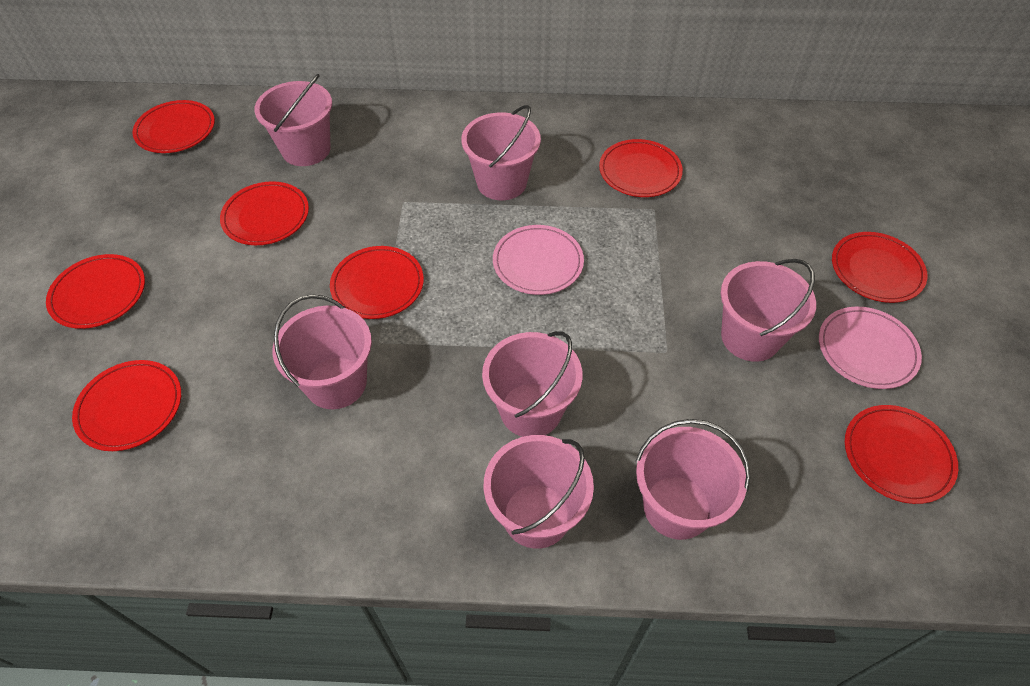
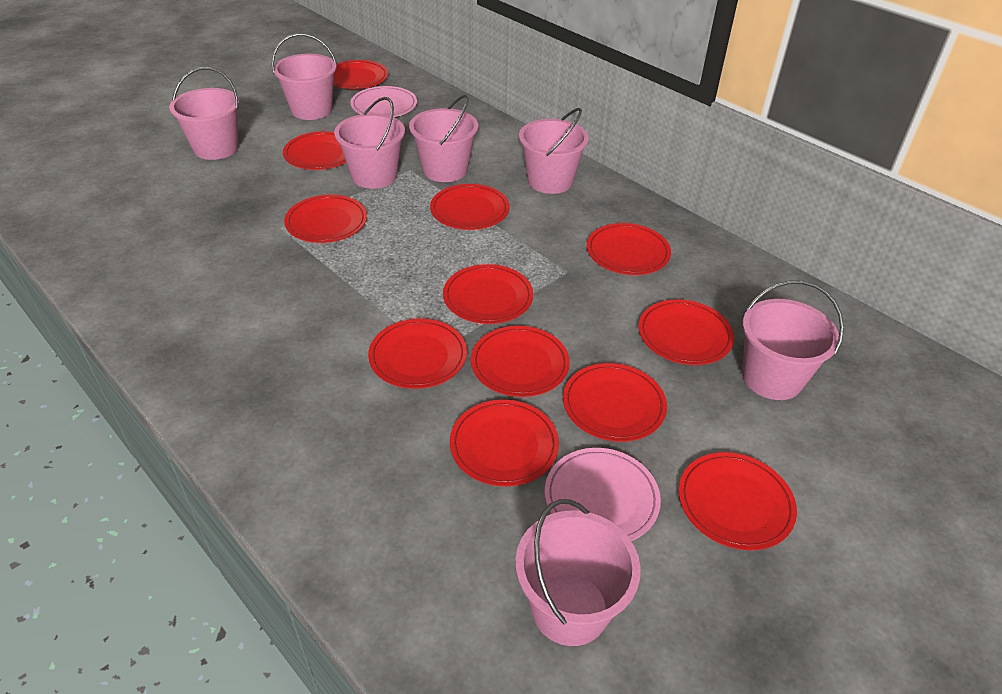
red plate: [46,254,145,329] [72,360,181,451] [132,100,215,153] [220,181,309,245] [330,246,424,319] [599,139,683,197] [832,232,928,303] [845,405,958,504] = 8 -> [283,131,346,170] [284,195,367,243] [333,60,388,89] [368,319,467,389] [430,184,509,230] [443,264,533,324] [450,400,559,486] [471,326,570,397] [563,363,667,442] [587,223,671,275] [638,300,734,365] [679,452,797,550] = 12

